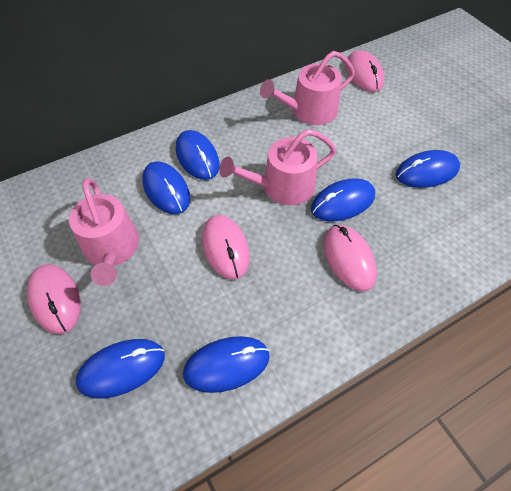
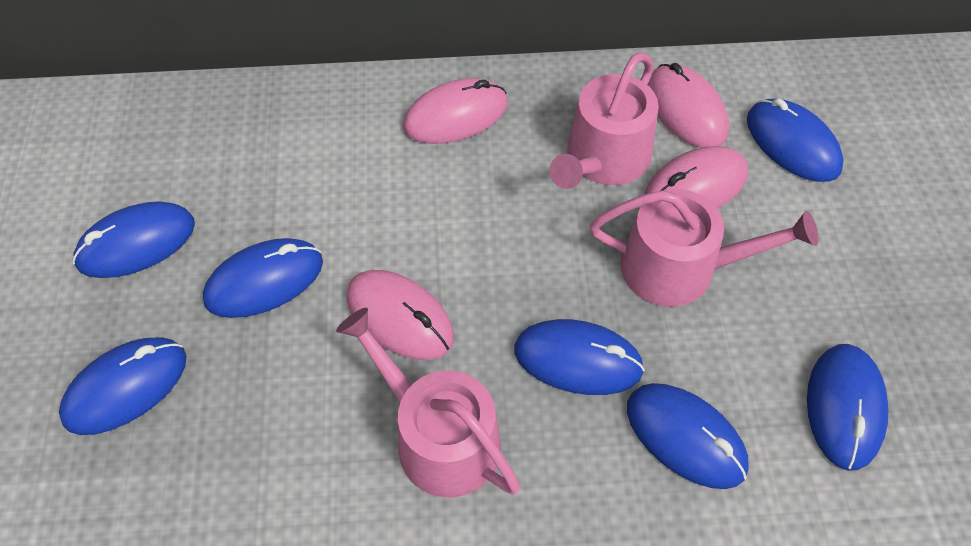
blue mouse: [76,339,165,399] [142,161,190,214] [176,130,220,180] [183,336,270,393] [311,178,375,222] [396,150,460,188] = 6 -> [59,337,187,435] [73,201,195,278] [203,238,323,318] [514,319,645,395] [627,383,749,489] [747,99,844,182] [807,344,889,471] = 7

